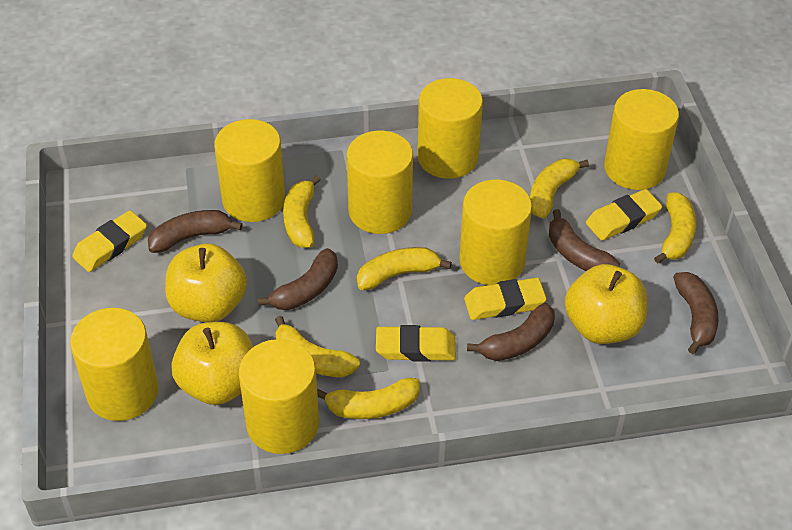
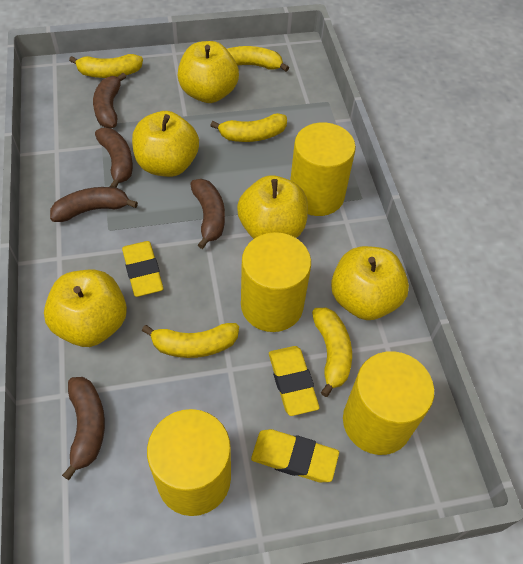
yellow apple: [165,244,247,322] [171,322,253,405] [565,264,647,344] = 3 -> [44,270,127,347] [132,111,199,177] [178,41,239,103] [237,175,308,239] [331,246,409,320] = 5
yellow banana: [275,316,360,377] [283,175,321,248] [317,378,420,419] [357,247,452,290] [530,159,589,218] [654,193,696,264] = 6 -> [69,54,143,78] [142,323,239,358] [210,113,287,142] [227,46,289,72] [312,308,352,397] = 5
yellow cylinder: [70,308,159,421] [214,119,285,222] [239,339,319,454] [347,131,413,234] [417,78,483,179] [459,180,532,285] [604,89,679,190] = 7 -> [147,409,231,516] [241,232,311,332] [290,122,356,216] [343,351,434,455] = 4
yellow eraser: [72,210,147,272] [376,325,456,362] [464,278,547,320] [586,189,662,241] = 4 -> [122,241,163,297] [251,429,339,482] [269,346,319,416] = 3

